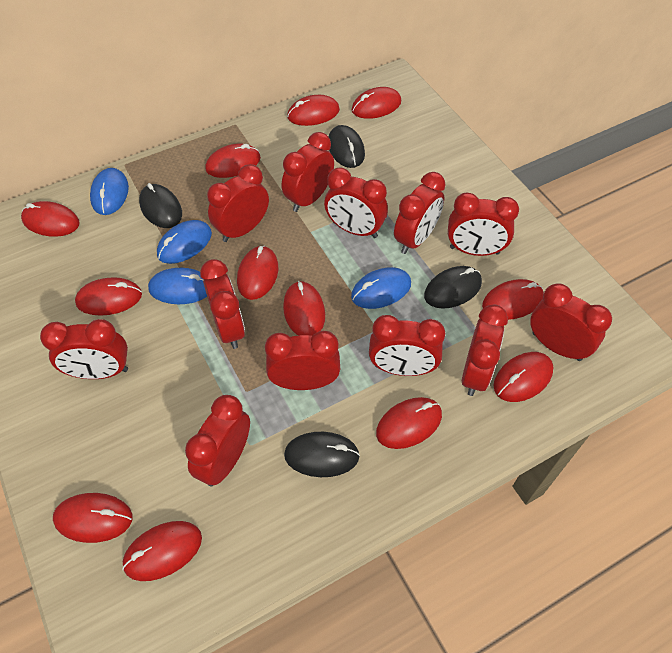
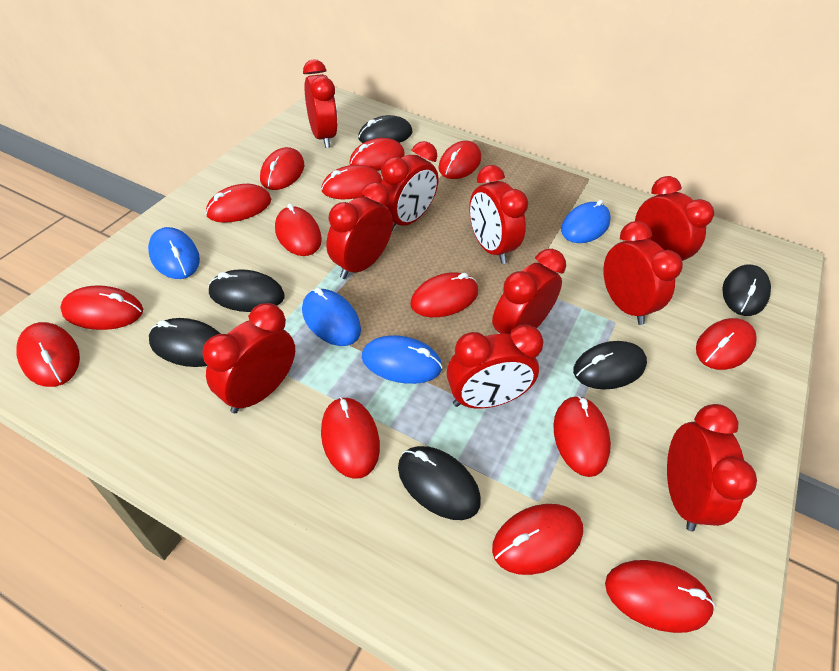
black mouse: [139,183,182,228] [284,432,360,477] [329,125,365,168] [424,266,482,309] = 4 -> [149,318,220,367] [209,269,285,312] [358,115,413,143] [398,446,481,520] [573,341,647,390] [722,265,771,316] = 6
red clock: [40,319,128,379] [185,395,250,486] [200,259,245,349] [207,164,269,242] [265,330,340,390] [282,132,334,212] [324,167,388,238] [369,315,445,376] [394,172,446,254] [448,192,519,256] [462,304,508,396] [530,283,612,361] = 12 -> [202,303,295,413] [303,59,338,148] [326,182,393,279] [381,141,439,230] [447,324,544,408] [469,165,528,264] [492,249,566,334] [603,221,683,325] [635,176,714,261] [667,404,757,531] = 10
red mouse: [21,201,80,237] [53,493,132,543] [75,277,142,316] [122,521,202,581] [205,144,261,178] [237,246,278,300] [283,281,325,336] [287,95,340,126] [352,87,401,119] [376,397,442,449] [482,279,544,320] [493,352,553,402] = 12 -> [17,322,80,387] [60,285,143,330] [206,184,271,223] [260,147,304,190] [275,203,322,256] [321,165,382,199] [321,397,380,479] [349,138,405,171] [410,272,478,317] [438,141,481,179] [492,504,583,575] [553,395,611,477] [605,560,715,633] [696,318,757,370] = 14

